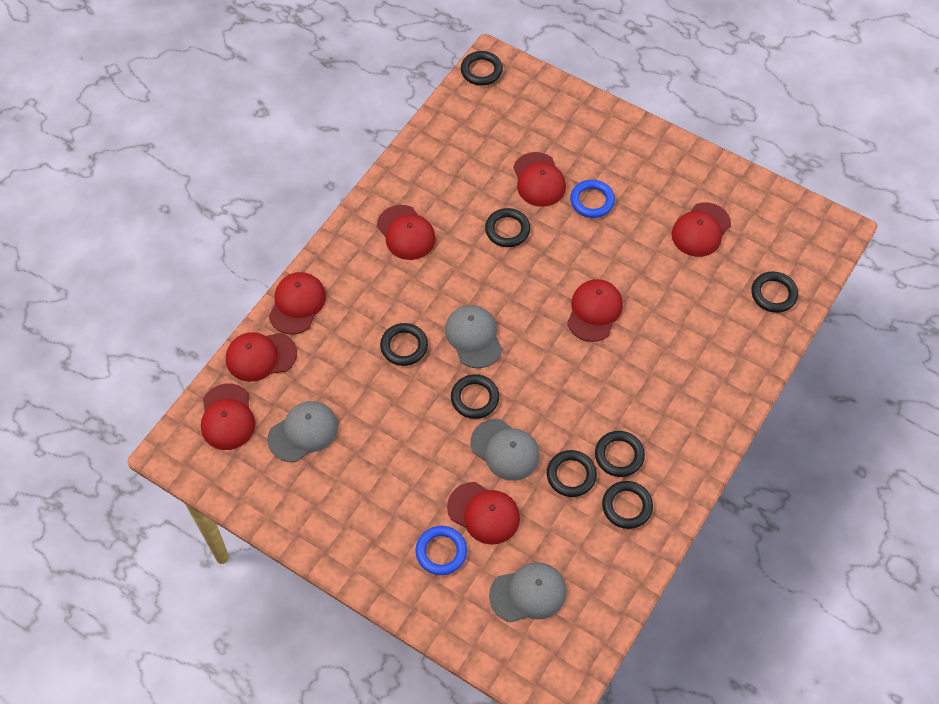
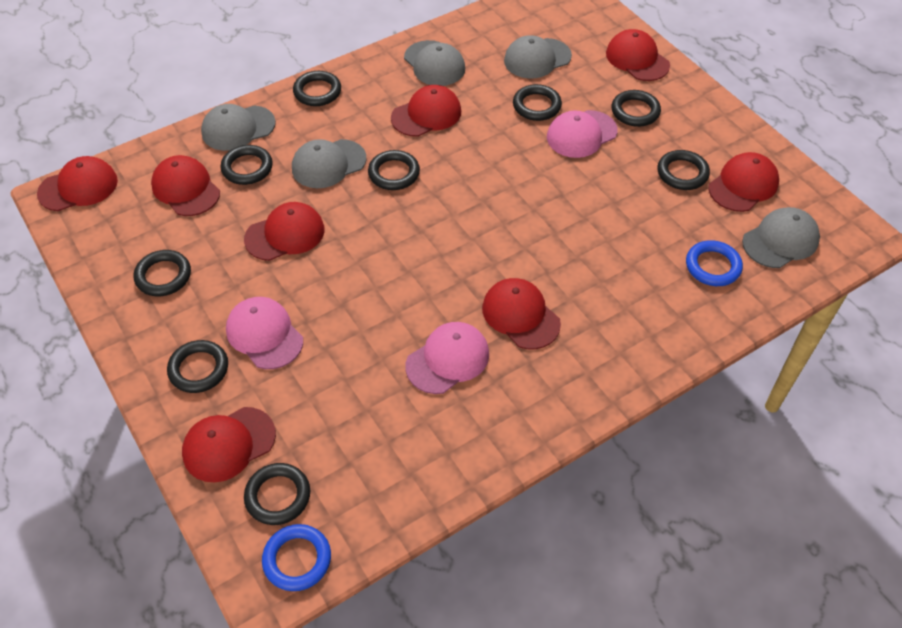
black ring: [380,323,428,366] [451,374,499,419] [461,51,503,86] [485,208,530,247] [547,450,597,497] [595,431,645,477] [602,481,653,529] [751,271,798,313] = 8 -> [134,250,191,296] [167,340,228,393] [220,145,273,185] [244,463,310,525] [293,71,341,106] [368,150,420,190] [513,84,562,121] [612,90,661,127] [658,150,710,190] = 9
grey cap: [267,401,338,462] [445,305,502,368] [470,419,540,481] [489,562,567,622] = 4 -> [201,104,276,151] [292,139,367,188] [404,40,465,86] [504,35,572,79] [742,207,820,268] = 5
pink cap: none = 0 -> [226,297,303,369] [406,322,489,394] [547,110,618,158] = 3

